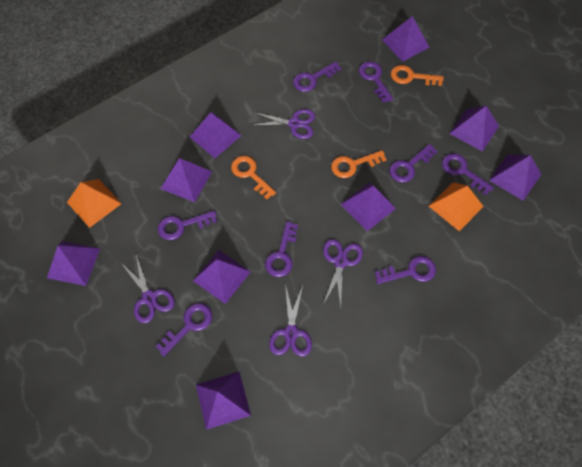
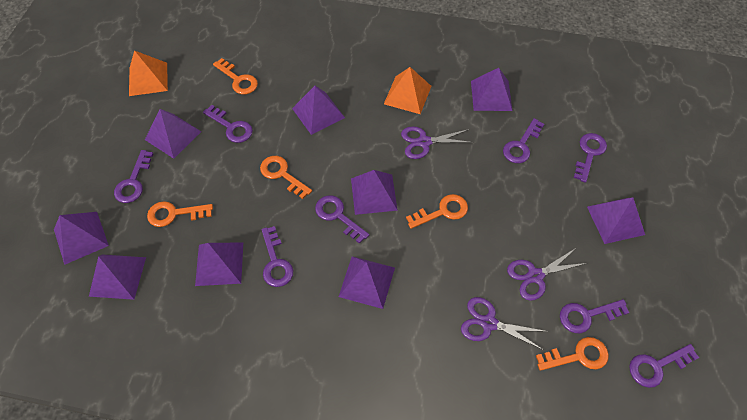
orange key: [231,156,276,200] [331,150,387,178] [391,65,444,86] = 3 -> [147,201,213,227] [213,58,258,94] [260,156,312,199] [406,194,468,229] [536,337,609,371] = 5
purple scissors: [121,254,175,323] [250,109,315,139] [269,284,312,357] [323,239,363,308] = 4 -> [401,126,474,159] [461,297,548,350] [507,248,587,301] = 3

